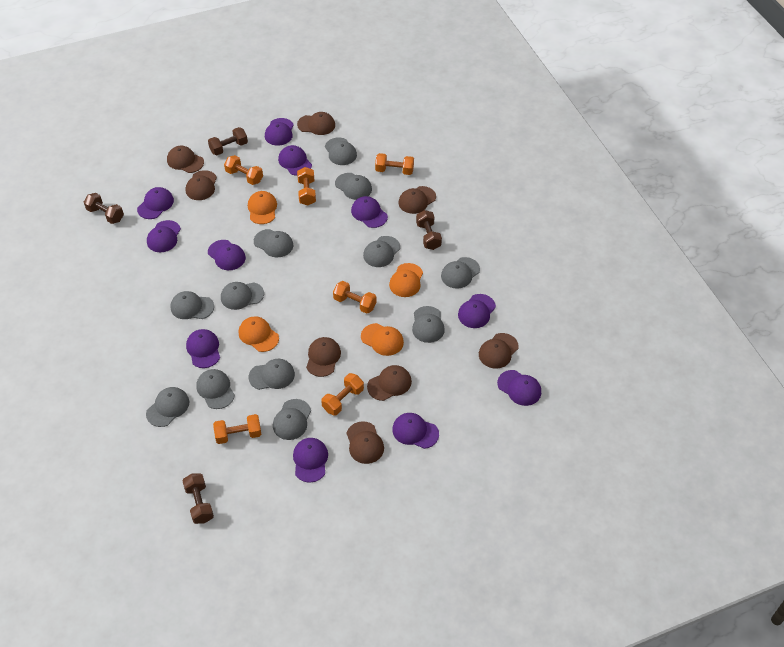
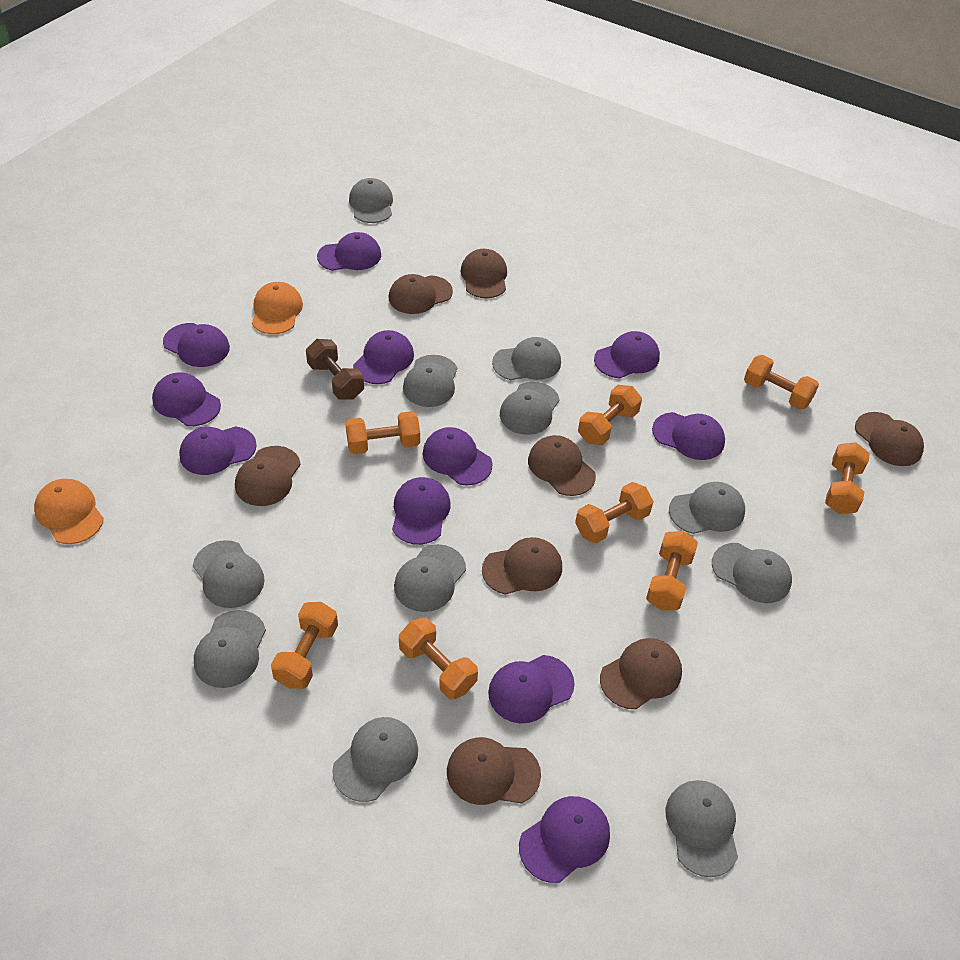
brown dumbbell: [84,193,124,224] [182,474,214,524] [208,127,248,155] [416,210,442,250] = 4 -> [306,339,364,400] = 1
grey cap: [146,387,189,427] [170,291,214,319] [197,369,235,409] [221,282,264,310] [249,359,295,390] [254,229,293,257] [273,399,311,440] [325,137,357,165] [335,173,372,200] [363,236,400,267] [412,306,445,343] [441,257,480,289] = 12 -> [193,540,265,608] [194,610,266,688] [332,717,418,802] [349,178,393,223] [394,544,466,612] [403,355,457,407] [492,337,561,380] [500,382,560,435] [666,780,738,877] [669,482,745,534] [712,543,792,603] = 11
orange cap: [239,316,279,352] [248,191,277,224] [361,323,404,356] [389,263,423,297] = 4 -> [34,479,104,544] [252,282,303,334] = 2
orange dumbbell: [213,414,261,444] [224,155,263,185] [297,167,316,206] [321,373,364,415] [333,281,377,314] [375,153,414,175] = 6 -> [271,602,338,689] [345,411,420,454] [399,617,478,700] [575,482,654,543] [578,385,642,445] [646,531,698,610] [744,355,819,410] [825,442,870,514] = 8

